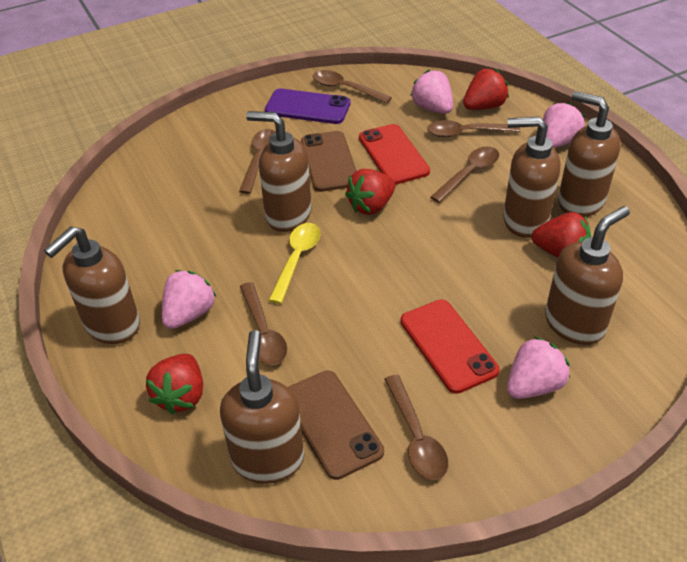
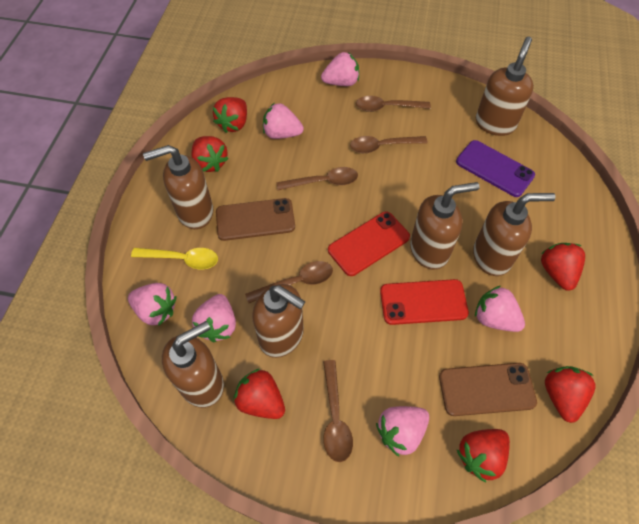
brown spoon: [239,129,276,194] [240,282,287,365] [313,70,392,103] [384,375,448,480] [427,120,521,137] [430,147,499,203] = 6 -> [245,261,333,303] [276,167,358,190] [323,360,353,462] [350,136,428,153] [356,96,431,112] = 5
pink strawberry: [162,270,216,329] [410,70,453,114] [507,337,570,399] [543,102,585,148] = 4 -> [128,283,177,326] [192,294,236,342] [263,103,304,139] [321,52,359,86] [376,406,429,457] [475,286,525,332] = 6
red strawberry: [146,354,203,414] [345,169,396,215] [463,69,509,110] [531,212,591,258] = 4 -> [191,136,229,172] [213,97,247,133] [233,369,285,419] [457,429,510,483] [541,243,585,291] [545,366,596,423] = 6

